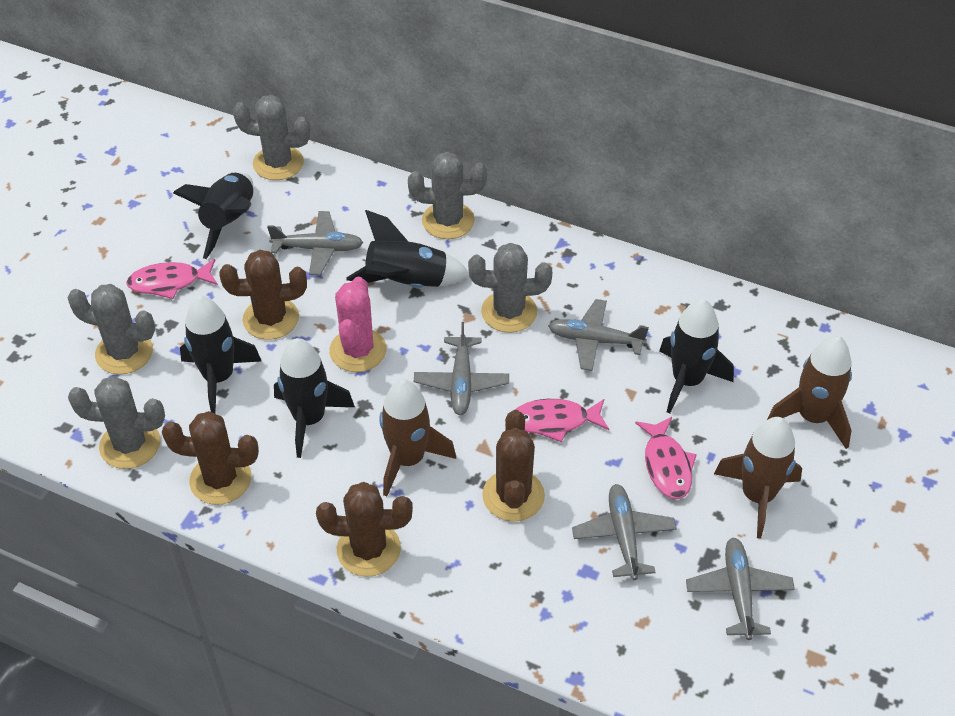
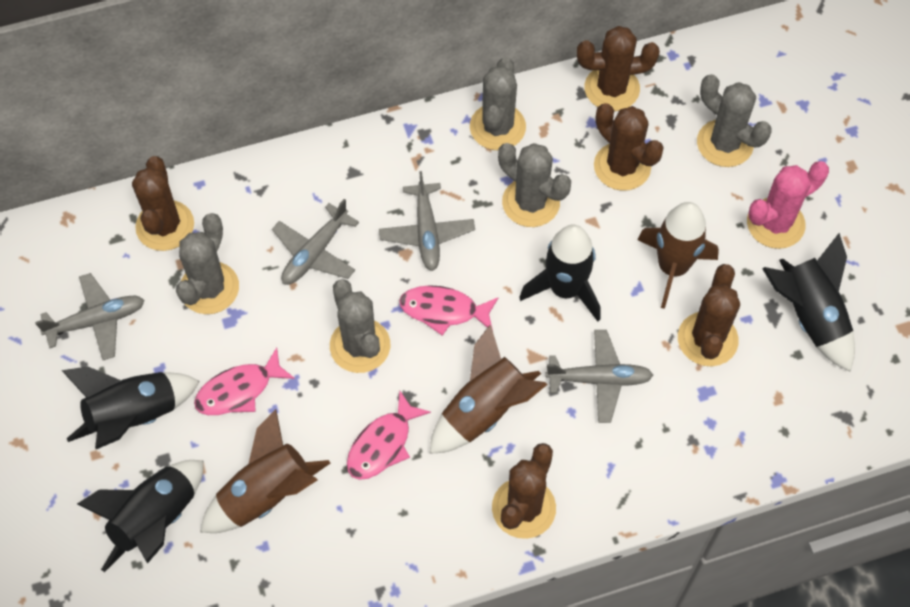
black rocket: [173,172,253,259] [180,295,261,414] [274,338,355,458] [346,210,469,288] [659,299,734,414] = 5 -> [61,367,200,449] [77,460,203,572] [519,225,601,321] [762,233,855,371] = 4
brown cactus: [162,411,259,505] [219,250,307,340] [316,482,413,577] [482,410,545,522] = 4 -> [132,156,194,251] [492,443,556,539] [577,26,660,111] [594,103,664,191] [678,264,740,366] = 5
grey plane: [267,211,363,275] [414,322,509,415] [548,299,649,371] [572,484,677,580] [686,538,795,640] = 5 -> [35,273,144,360] [272,199,359,285] [379,171,475,271] [545,330,653,423] = 4

